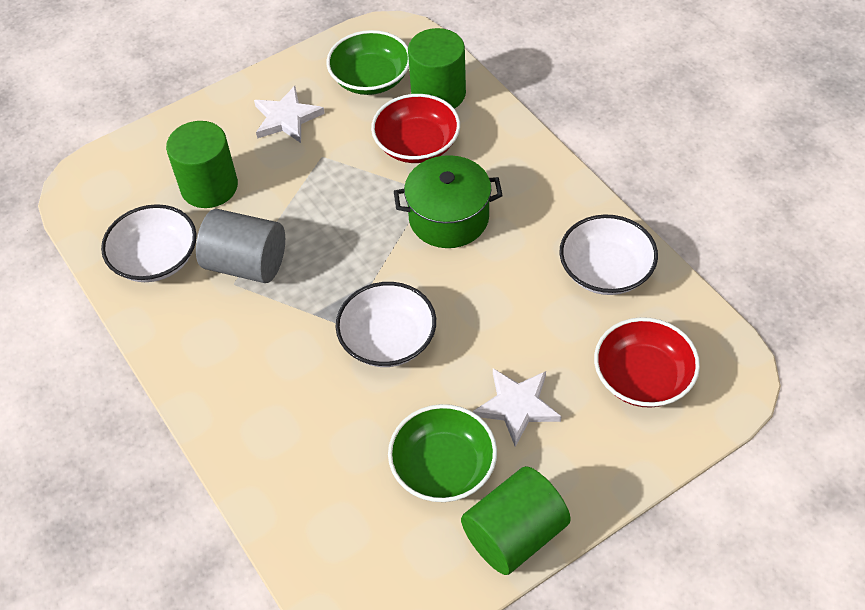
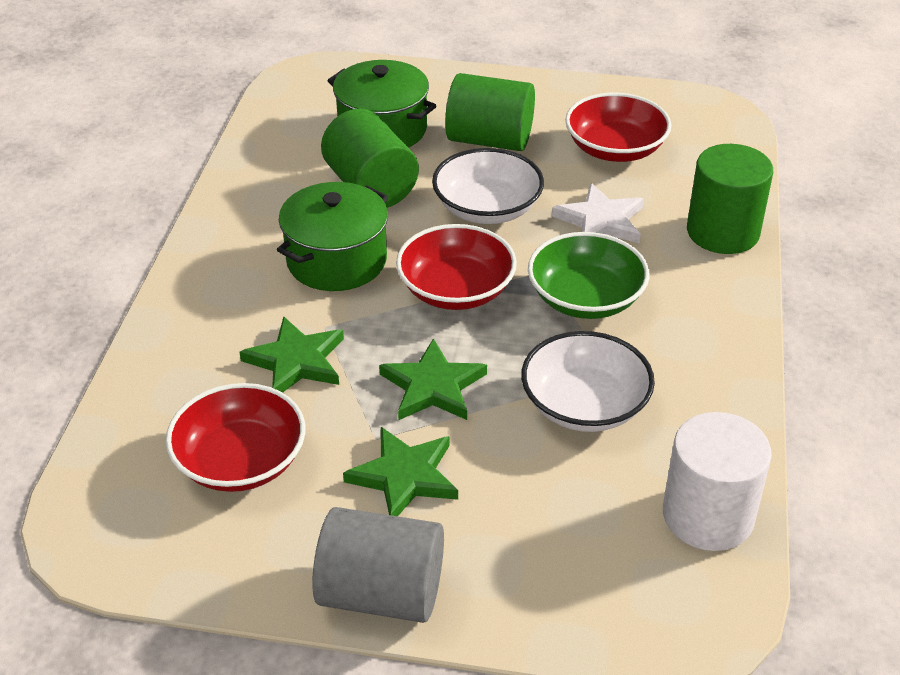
green bowl: [327,30,409,95] [388,404,497,502] = 2 -> [528,232,650,319] = 1
green pot: [394,155,503,248] = 1 -> [277,182,388,291] [327,60,436,148] = 2
green star: none = 0 -> [240,317,344,393] [343,427,458,516] [379,338,487,420] = 3
red bowl: [371,94,460,163] [594,317,700,408] = 2 -> [166,383,305,492] [396,224,517,310] [565,93,671,162] = 3
white bowl: [101,204,197,282] [336,282,436,367] [559,215,658,295] = 3 -> [432,148,544,224] [521,331,655,432] = 2
white cylinder: none = 0 -> [663,412,772,551] = 1
white star: [254,86,325,143] [473,368,561,447] = 2 -> [552,183,644,243] = 1

